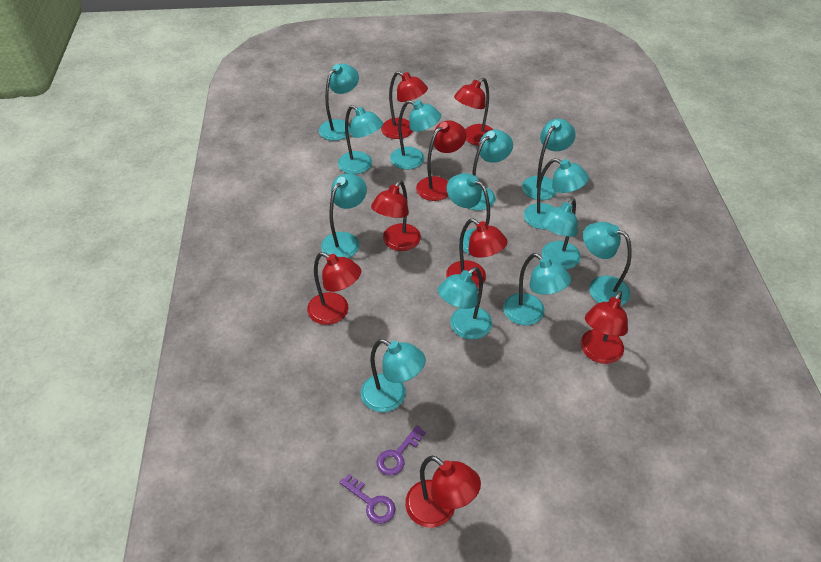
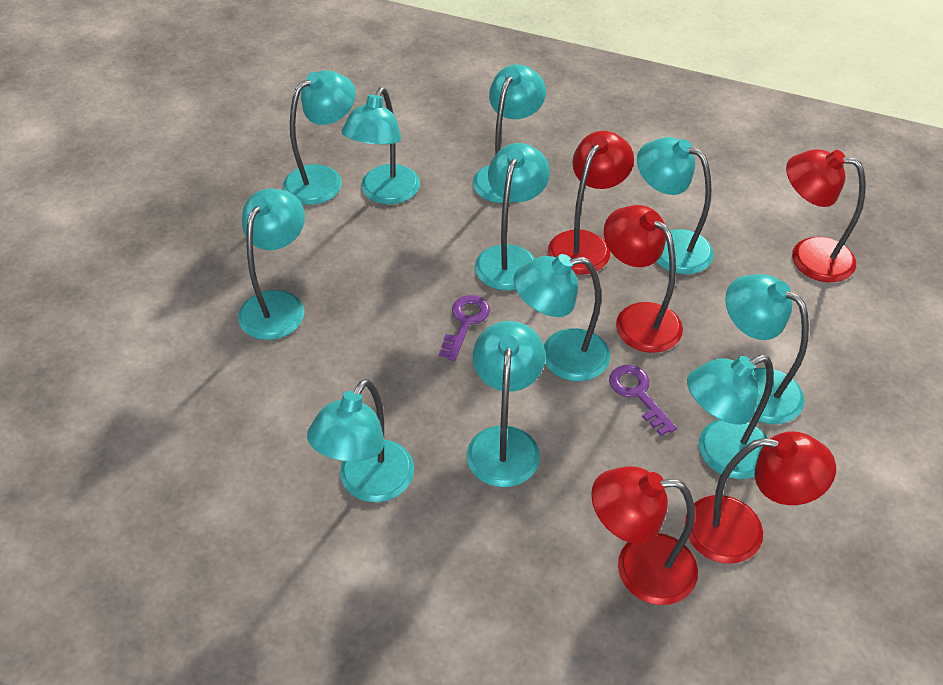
red lamp: [307,252,361,325] [371,180,421,251] [381,71,428,139] [405,455,481,528] [416,120,467,201] [446,219,508,288] [454,78,494,146] [581,291,628,364] = 8 -> [548,131,634,275] [591,466,698,605] [604,205,683,353] [685,431,836,564] [786,149,866,282] = 5
turquoise lamp: [319,64,359,141] [321,173,367,258] [338,105,383,174] [361,339,426,412] [390,100,441,169] [438,267,492,340] [446,173,490,254] [468,130,513,211] [503,253,571,326] [522,119,576,200] [524,158,589,229] [540,198,581,269] [583,222,632,306] = 13 -> [238,188,305,340] [283,70,356,205] [307,379,414,502] [341,87,420,204] [467,321,545,487] [473,64,546,203] [475,143,550,290] [514,254,610,381] [637,137,714,274] [687,355,774,479] [725,274,809,424] = 11

